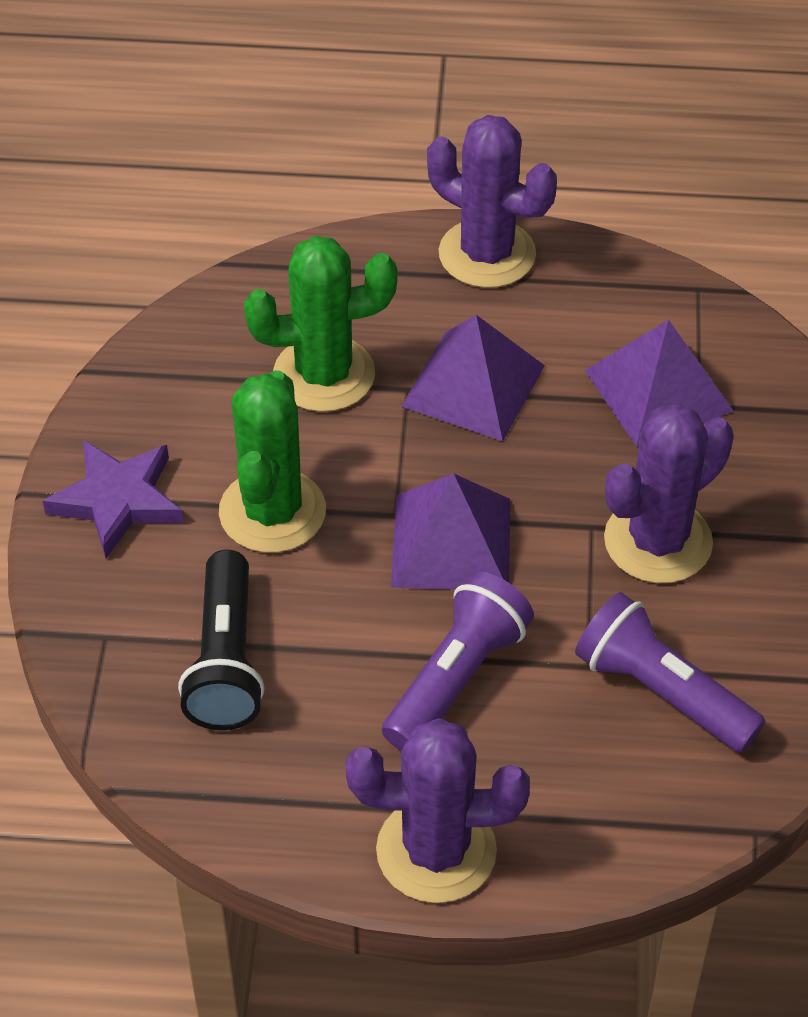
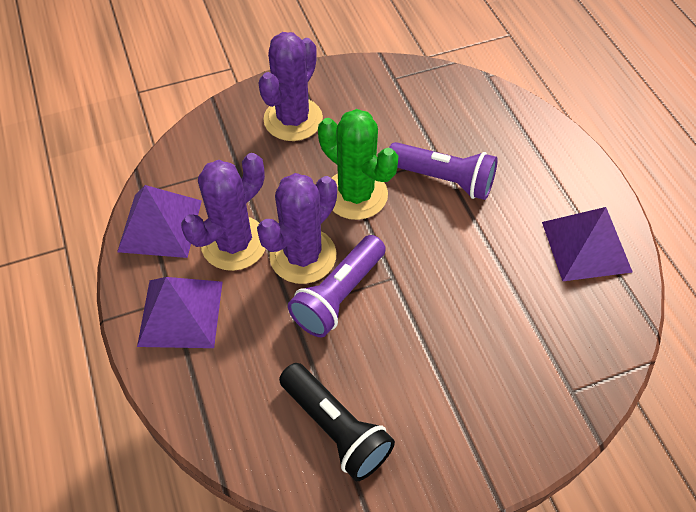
green cactus: [219,370,326,553] [244,236,397,412] = 2 -> [318,109,399,220] = 1
purple star: [43,440,183,558] = 1 -> none = 0

